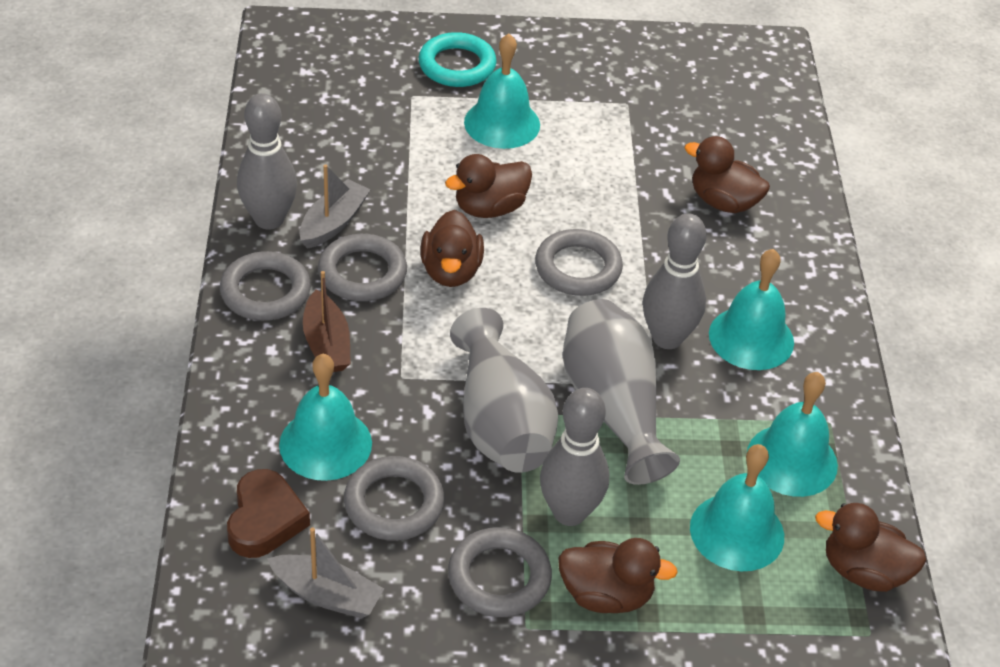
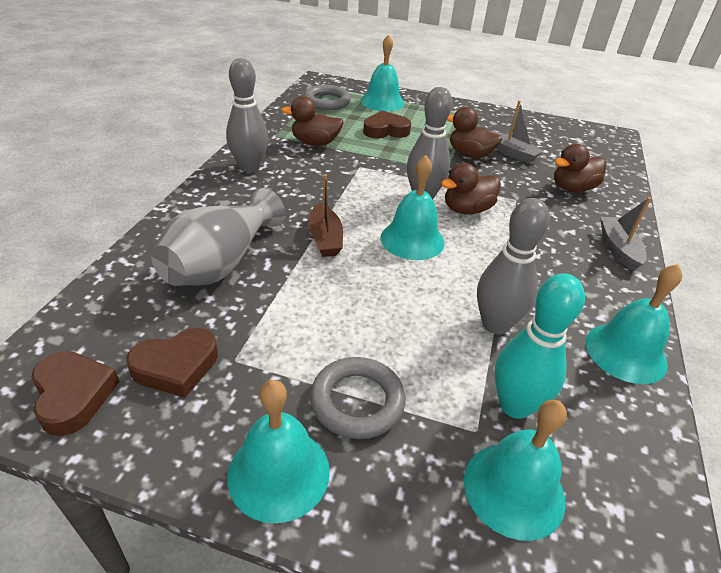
brown duck: [420,210,484,287] [445,154,532,218] [558,538,678,613] [684,136,770,213] [815,503,926,592] = 5 -> [282,96,344,146] [441,163,501,214] [447,107,502,159] [554,144,606,192] = 4
brown heart: [227,469,310,558] = 1 -> [31,351,120,436] [126,328,218,397] [363,110,411,139] = 3
grey ring: [220,251,311,321] [318,234,407,301] [344,456,445,541] [448,527,552,617] [535,229,623,296] = 5 -> [304,85,351,110] [310,357,405,439] = 2
grey vase: [450,308,558,473] [563,299,680,485] = 2 -> [151,188,285,286] = 1
turquoise bowling pin: none = 0 -> [494,274,585,419] = 1
turquoise ring: [419,32,497,87] = 1 -> none = 0

